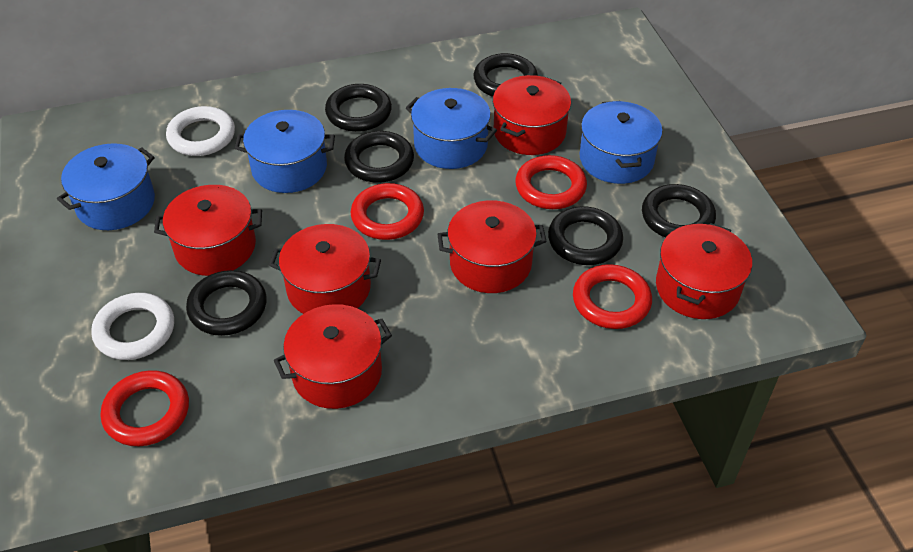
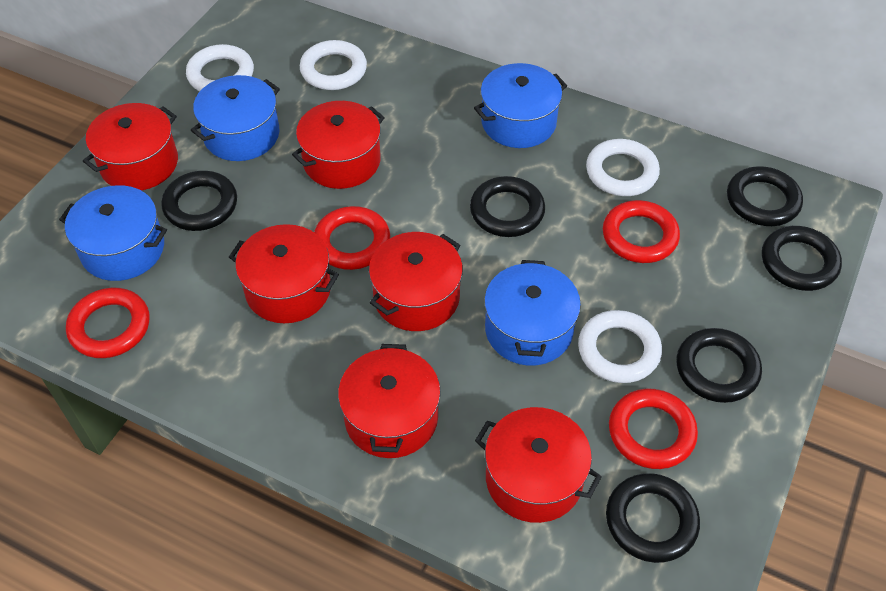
white ring: [91,293,174,360] [166,106,235,156] = 2 -> [186,44,254,91] [300,40,367,90] [578,310,662,383] [586,139,660,196] = 4

